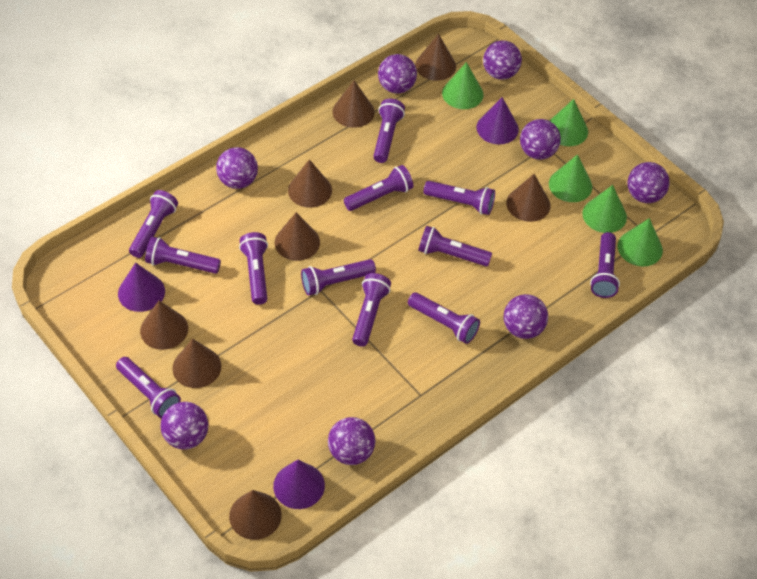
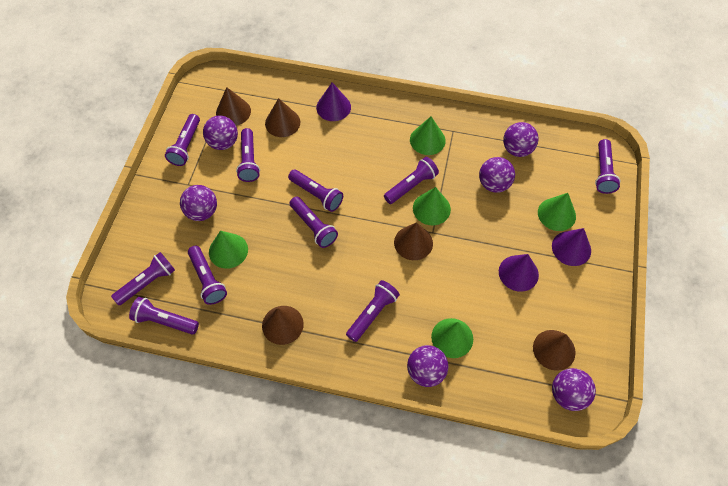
brown cone: [140,301,188,350] [172,339,221,388] [229,490,282,540] [275,212,320,261] [288,159,332,208] [333,80,375,128] [415,34,456,81] [506,174,551,222] = 8 -> [216,87,251,126] [262,306,304,345] [265,98,300,137] [394,222,433,260] [533,330,576,371] = 5
purple ball: [160,402,209,450] [216,147,258,189] [328,417,376,465] [378,54,417,94] [483,40,522,80] [503,294,548,339] [520,119,561,160] [628,162,670,203] = 8 -> [180,185,217,221] [203,115,238,150] [407,345,449,387] [479,157,515,193] [503,122,539,157] [552,368,596,411] = 6
purple flashlight: [116,357,181,418] [129,190,178,258] [145,237,221,274] [239,232,268,305] [301,259,376,296] [344,165,413,211] [352,273,391,347] [373,99,405,163] [408,292,480,344] [418,226,492,267] [424,181,495,215] [590,232,620,298] = 12 -> [111,252,175,305] [129,297,199,334] [165,114,200,166] [188,246,227,305] [236,128,260,182] [288,170,343,212] [289,196,338,248] [346,280,400,342] [384,157,439,204] [595,139,620,194] = 10

